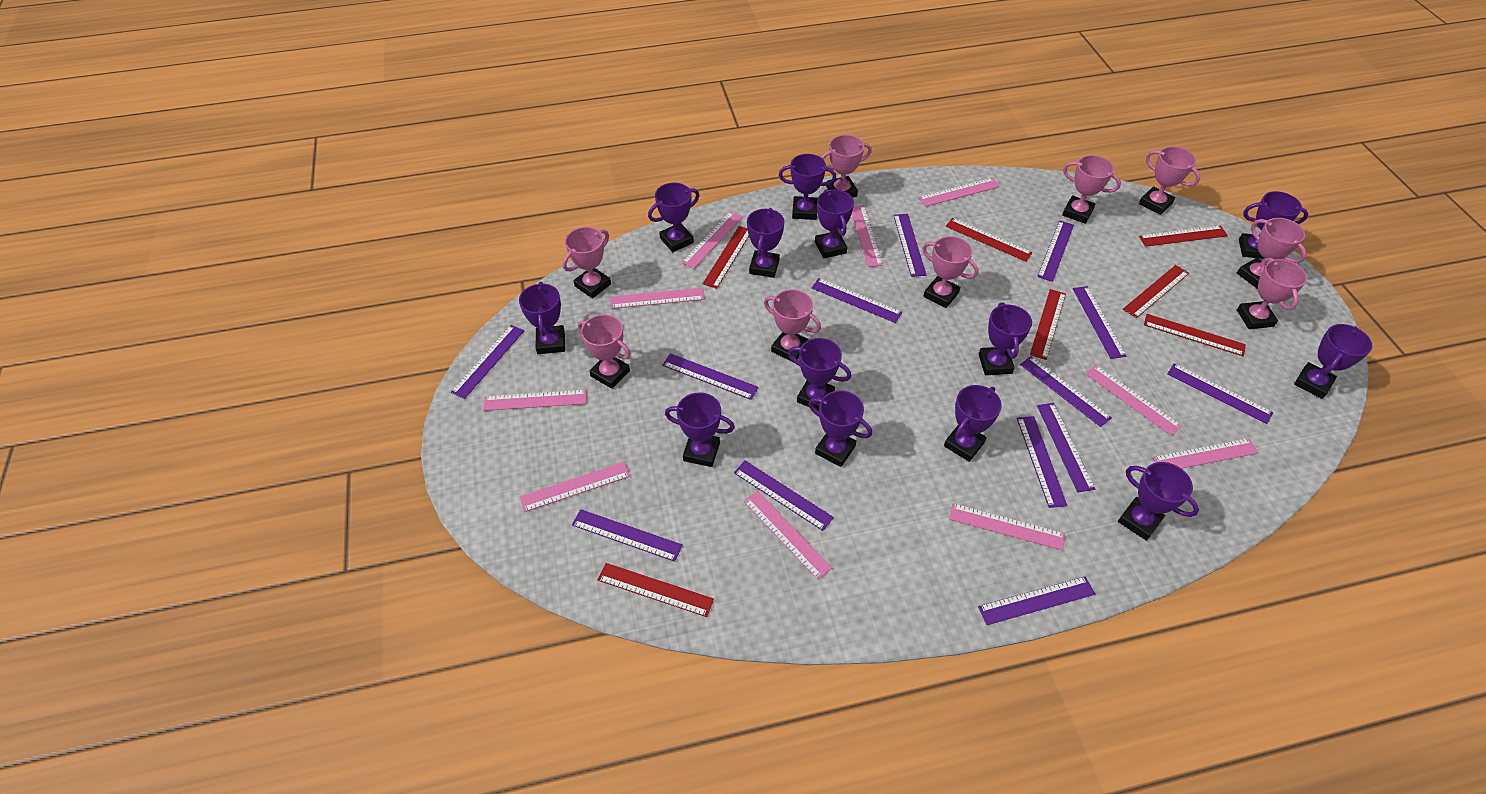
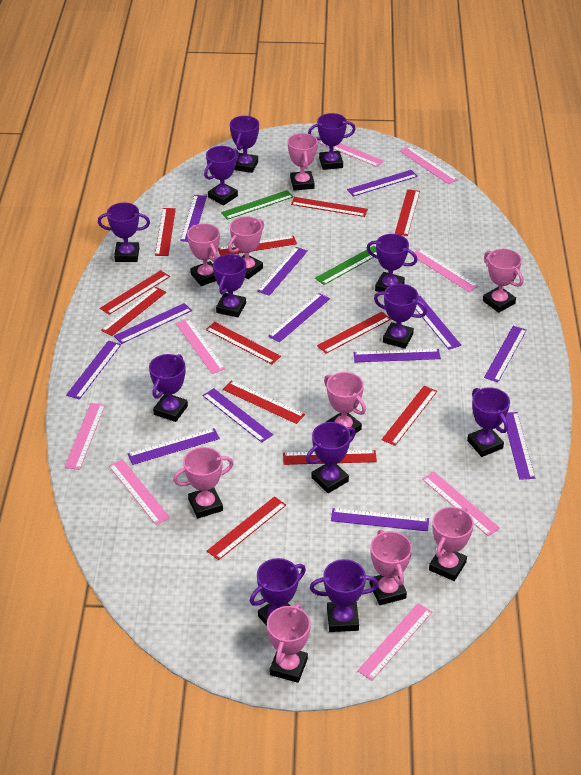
green ruler: none = 0 -> [221,190,294,220] [315,246,377,285] = 2
pink ruler: [483,390,587,411] [520,462,630,512] [611,288,705,309] [681,211,743,269] [743,491,832,580] [852,205,883,267] [918,178,1000,207] [949,503,1065,550] [1085,365,1182,436] [1152,438,1259,469] = 10 -> [65,403,105,470] [109,459,170,525] [176,319,225,374] [318,140,384,167] [357,603,432,681] [400,146,458,184] [410,249,478,292] [422,472,500,536] = 8
purple trophy: [519,282,565,354] [648,183,700,252] [665,392,735,467] [747,208,784,278] [779,154,836,220] [788,338,851,411] [809,390,872,467] [815,189,854,258] [944,385,1002,462] [979,302,1032,375] [1118,462,1199,541] [1239,191,1309,259] [1294,324,1372,399] = 13 -> [98,202,150,262] [149,354,188,422] [204,146,239,205] [213,254,246,318] [230,116,259,173] [250,558,306,626] [306,422,356,493] [308,113,356,170] [310,559,379,632] [367,234,418,292] [374,284,427,349] [467,387,510,457] = 12
red ruler: [598,563,714,617] [703,226,749,289] [946,218,1033,262] [1030,289,1066,360] [1123,265,1189,318] [1139,226,1228,247] [1144,314,1246,356] = 7 -> [100,270,170,315] [101,287,166,336] [155,208,176,256] [206,322,281,364] [207,496,286,560] [218,236,297,256] [223,381,305,424] [283,450,377,465] [291,197,368,217] [317,312,391,354] [382,386,437,446] [395,189,420,236] = 12

